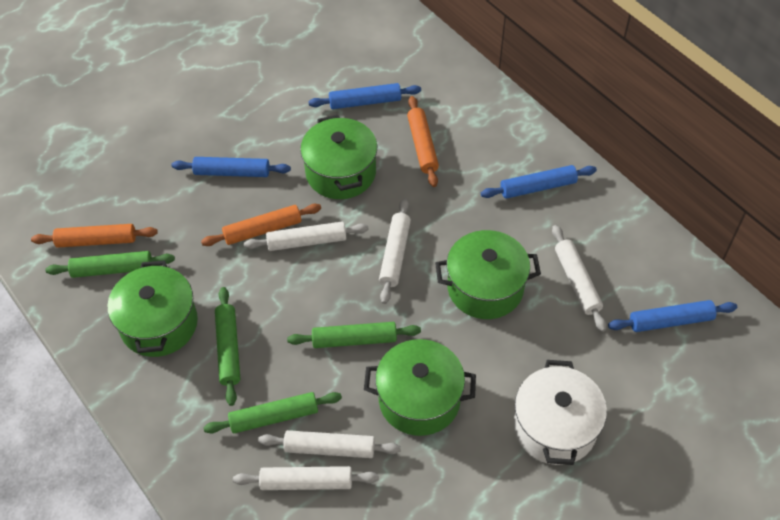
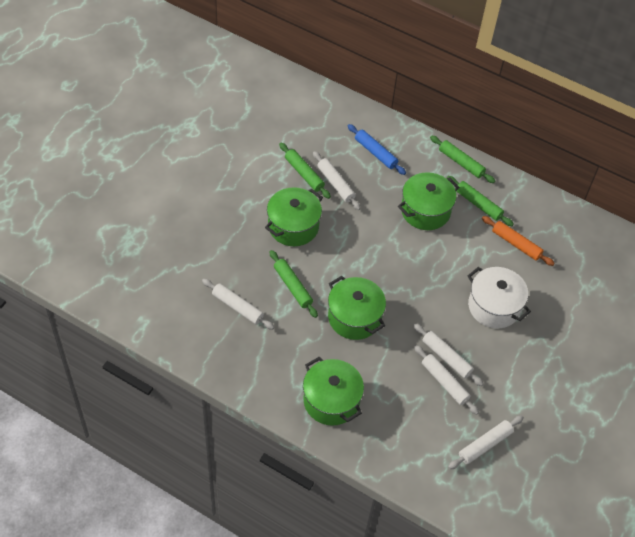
blue rolling pin: [171,157,291,177] [308,83,421,109] [481,165,597,199] [608,300,737,332] = 4 -> [348,124,406,175] = 1
orange rolling pin: [31,224,158,248] [201,203,321,246] [407,96,439,187] = 3 -> [482,216,555,266] = 1

